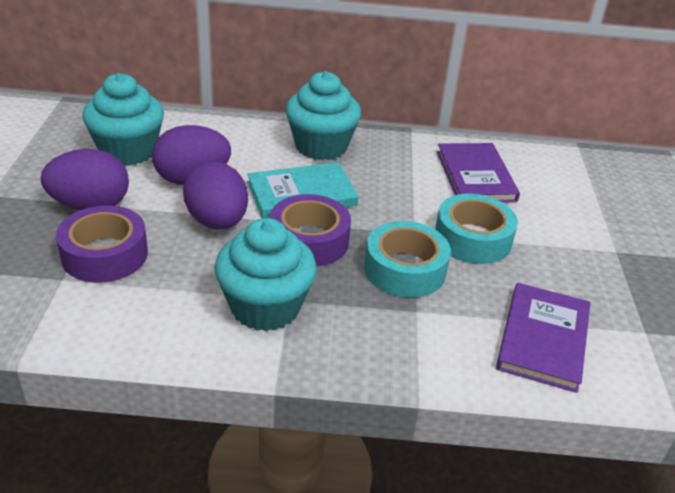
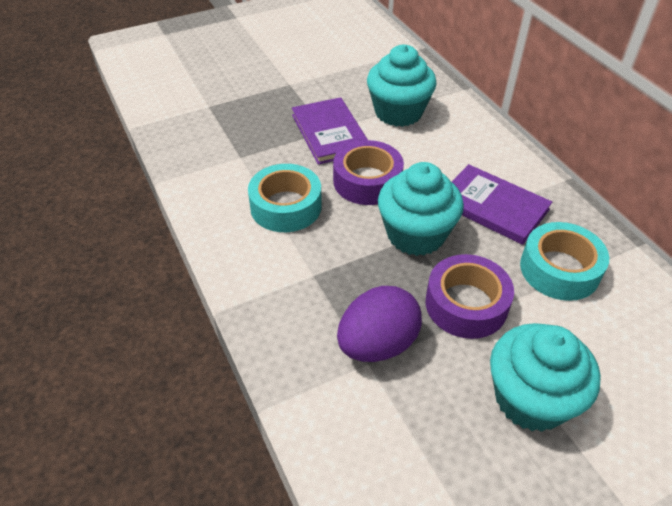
purple egg: [41,149,129,210] [152,125,231,185] [183,161,248,229] = 3 -> [337,286,422,362] = 1
turquoise book: [247,162,359,218] = 1 -> none = 0

